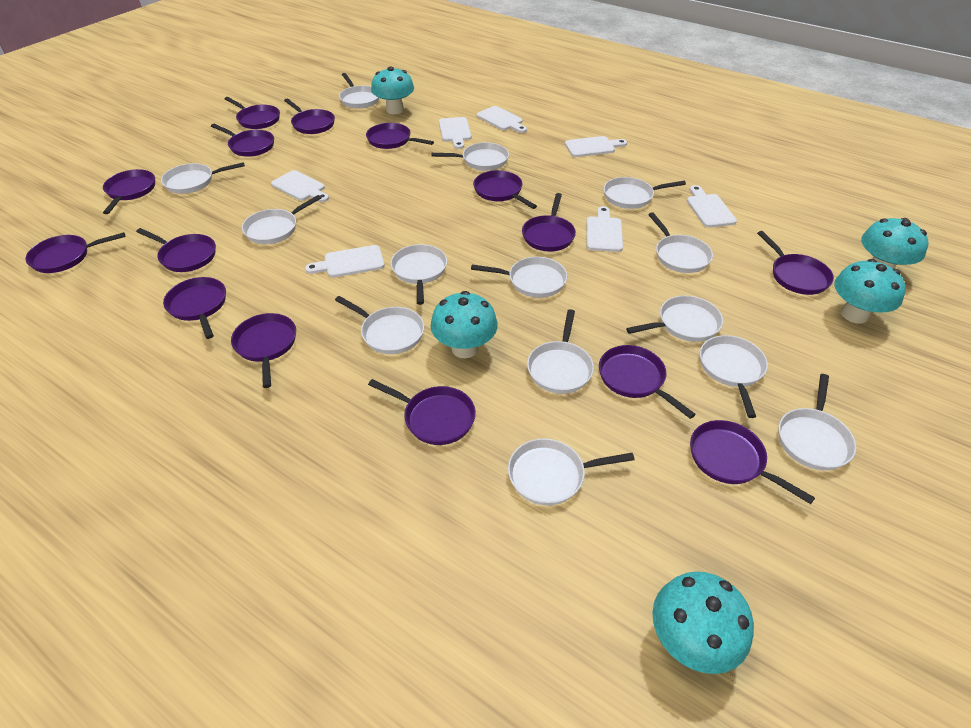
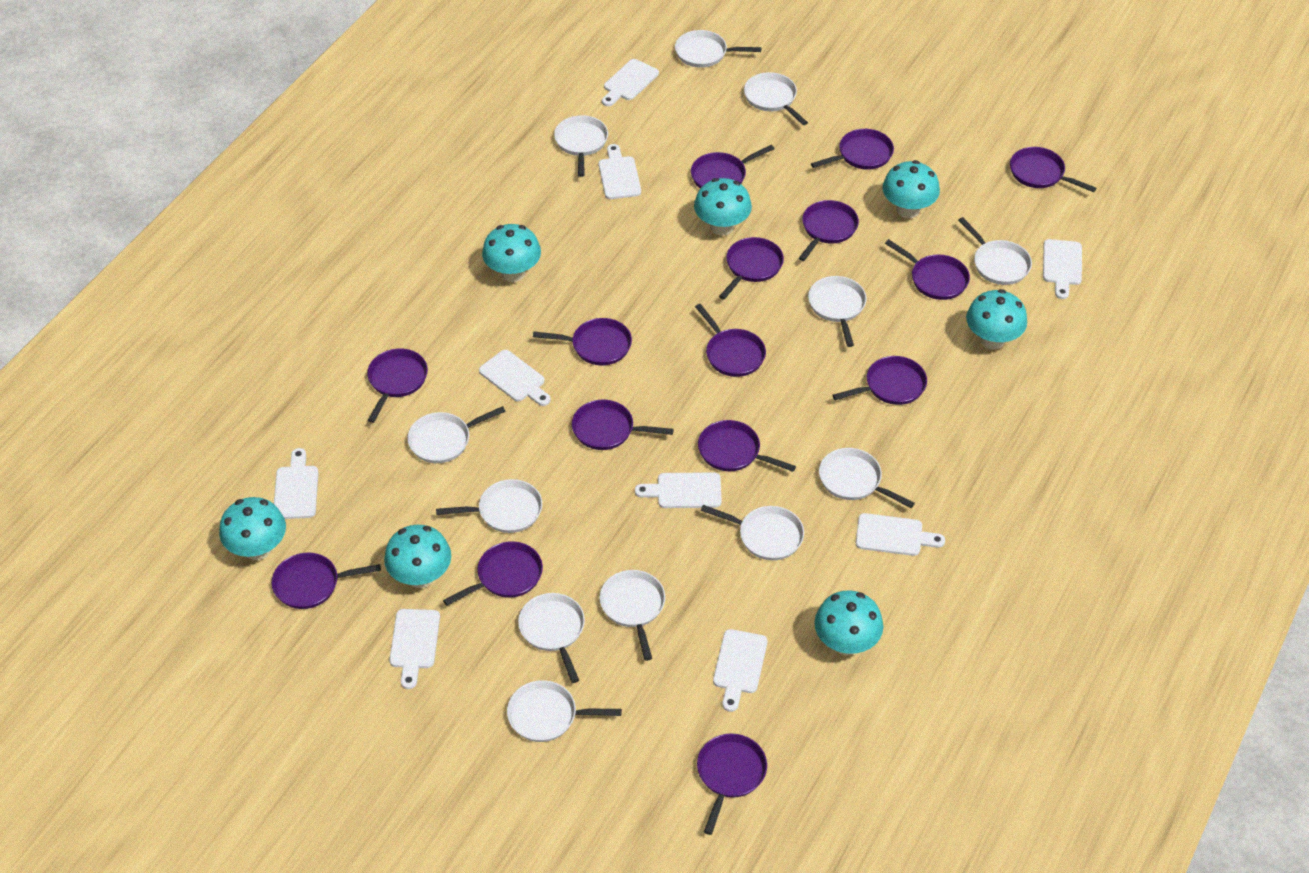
turquoise mushroom: [371,66,414,114] [431,291,498,358] [652,571,754,674] [834,259,906,324] [861,218,928,269] = 5 -> [219,497,286,560] [384,525,451,588] [482,224,541,282] [694,178,752,236] [814,591,883,655] [882,160,940,218] [966,289,1027,350] = 7
white cutting board: [271,170,329,202] [305,245,385,278] [439,117,471,149] [477,106,527,133] [565,136,627,157] [586,206,623,252] [687,185,737,228] = 7 -> [274,448,319,519] [389,609,440,689] [479,350,551,406] [599,144,641,199] [602,59,659,106] [635,472,722,508] [713,629,767,712] [856,513,945,556] [1043,239,1082,299] = 9
white pan: [161,162,245,194] [242,195,321,244] [335,296,424,354] [339,73,379,109] [391,244,447,305] [431,142,509,171] [471,257,567,298] [508,438,635,505] [527,309,594,394] [604,177,686,209] [626,295,723,342] [648,212,713,273] [700,335,768,418] [779,374,856,470] = 14 -> [407,406,506,463] [436,479,542,533] [507,680,622,742] [518,593,585,683] [554,115,608,177] [599,570,665,661] [675,30,761,68] [701,505,804,560] [744,72,808,125] [808,276,867,347] [819,448,915,508] [958,217,1032,285] = 12

